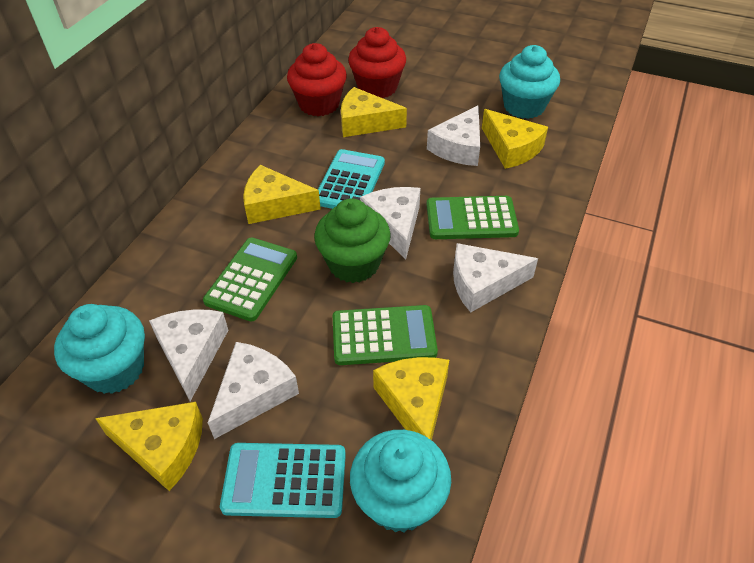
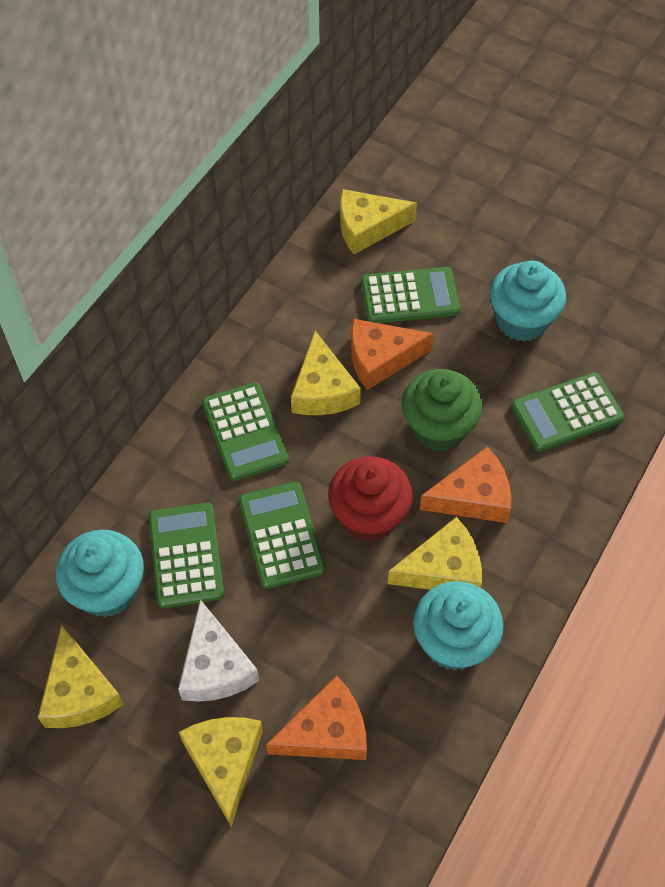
green calculator: [203,238,297,322] [333,305,438,365] [426,196,519,239] = 3 -> [149,503,224,608] [202,382,289,481] [239,482,325,589] [361,267,460,323] [511,372,624,452] = 5
orange cheese: none = 0 -> [266,675,367,760] [351,319,434,390] [420,446,511,523] = 3
red cupcake: [287,43,347,116] [348,27,406,98] = 2 -> [328,456,413,542] = 1
turquoise calculator: [220,443,346,518] [318,149,385,209] = 2 -> none = 0
white cheese: [149,309,228,401] [208,342,299,439] [360,187,420,259] [427,105,480,166] [453,243,538,312] = 5 -> [178,599,259,702] = 1

